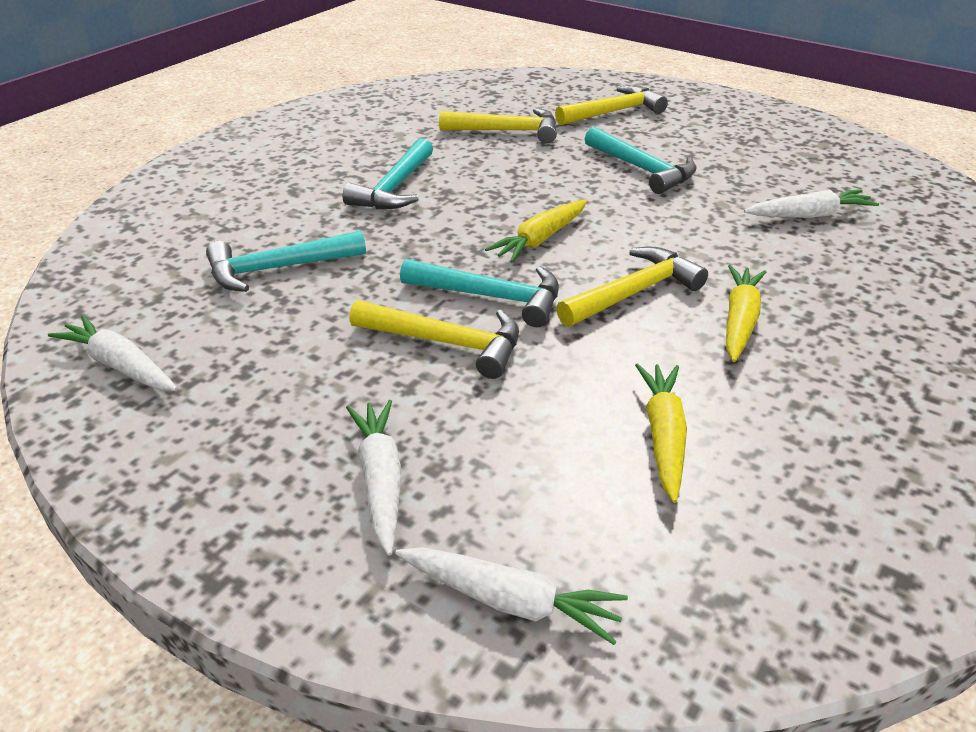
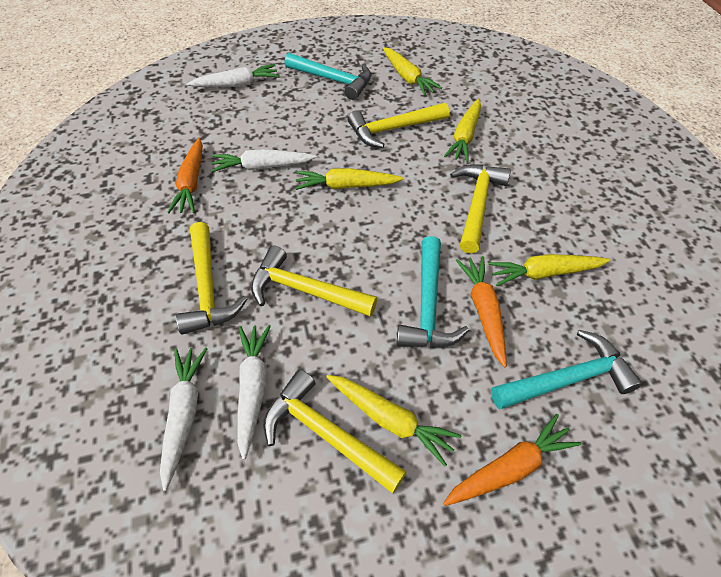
orange carrot: none = 0 -> [167,138,203,213] [443,414,581,506] [456,256,507,368] = 3
turquoise hammer: [206,231,366,292] [342,138,433,209] [400,259,559,327] [585,127,696,194] = 4 -> [285,53,371,100] [396,236,469,348] [491,330,643,410] = 3
yellow carrot: [485,200,587,263] [635,363,687,503] [726,265,766,362] = 3 -> [295,168,404,190] [326,375,461,466] [383,47,442,96] [444,99,481,162] [488,254,610,286] = 5
yellow hammer: [349,300,519,379] [439,108,557,143] [555,85,668,125] [556,247,708,327] = 4 -> [176,222,247,335] [251,245,377,317] [264,369,407,494] [347,103,449,148] [450,164,511,254] = 5

